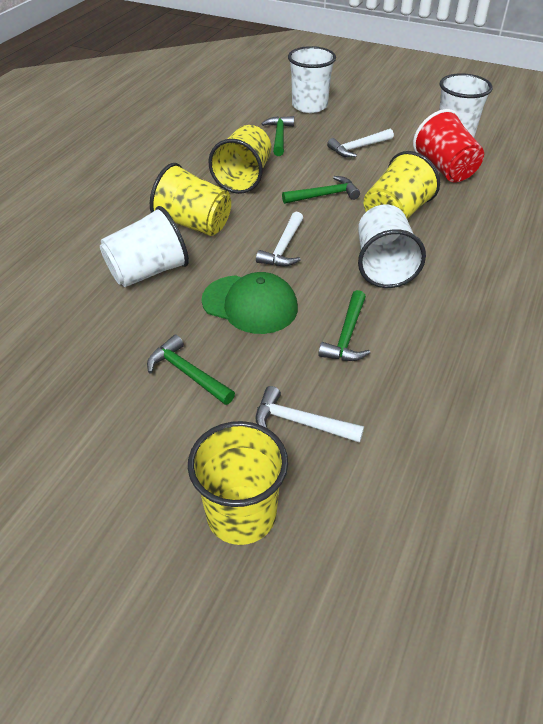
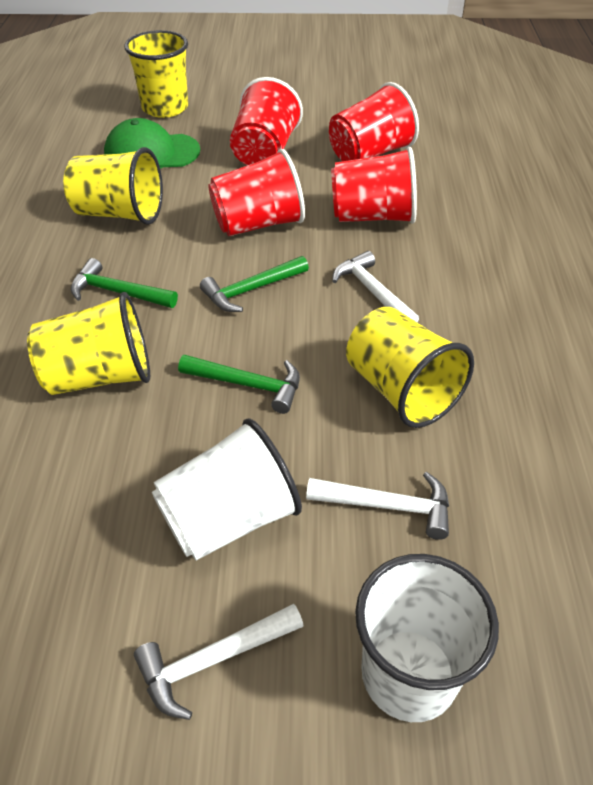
green hammer: [147,335,235,405] [261,116,294,156] [282,176,360,204] [318,290,370,361] = 4 -> [70,258,178,308] [178,355,300,414] [200,256,309,312] = 3
red cup: [413,109,484,182] = 1 -> [208,149,305,236] [230,77,303,165] [329,82,419,161] [331,147,417,224] = 4
white cup: [100,206,189,287] [288,46,336,113] [358,205,426,288] [439,73,493,138] = 4 -> [152,418,302,560] [355,554,499,722] = 2

